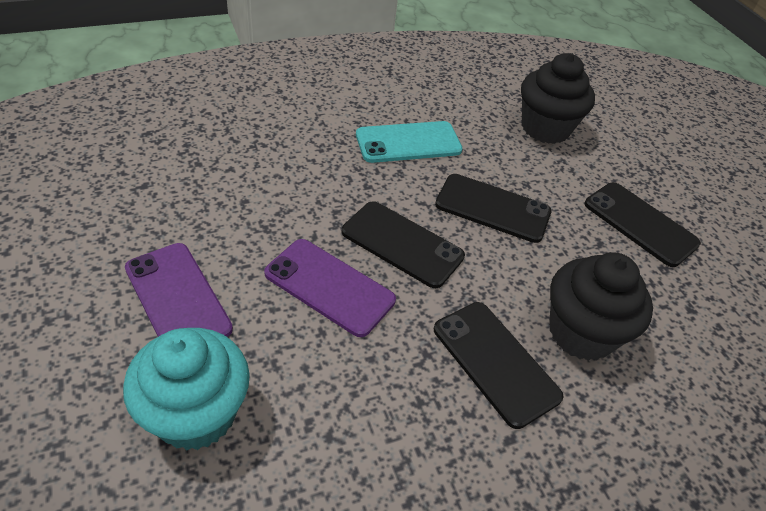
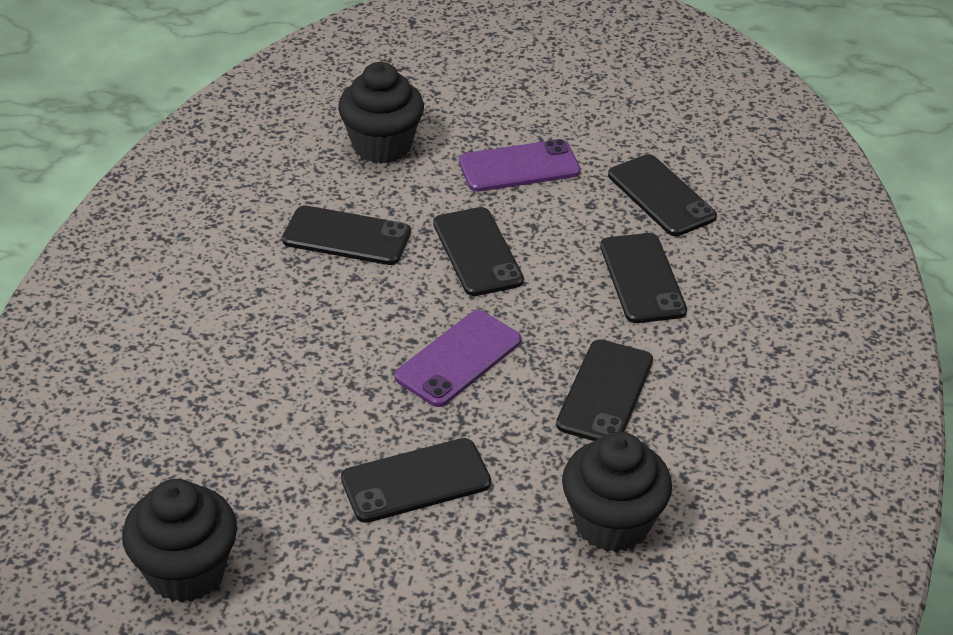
black cupcake: [521,53,595,144] [549,252,653,361] = 2 -> [122,479,237,603] [338,62,424,164] [562,432,672,552] = 3
black phone: [342,201,465,288] [434,302,564,429] [435,174,552,243] [584,182,701,267] = 4 -> [282,205,411,265] [341,438,491,523] [433,207,524,296] [556,339,653,441] [600,233,687,323] [608,154,717,236] = 6
turquoise cupcake: [123,328,250,450] = 1 -> none = 0
turquoise phone: [356,121,463,163] = 1 -> none = 0

